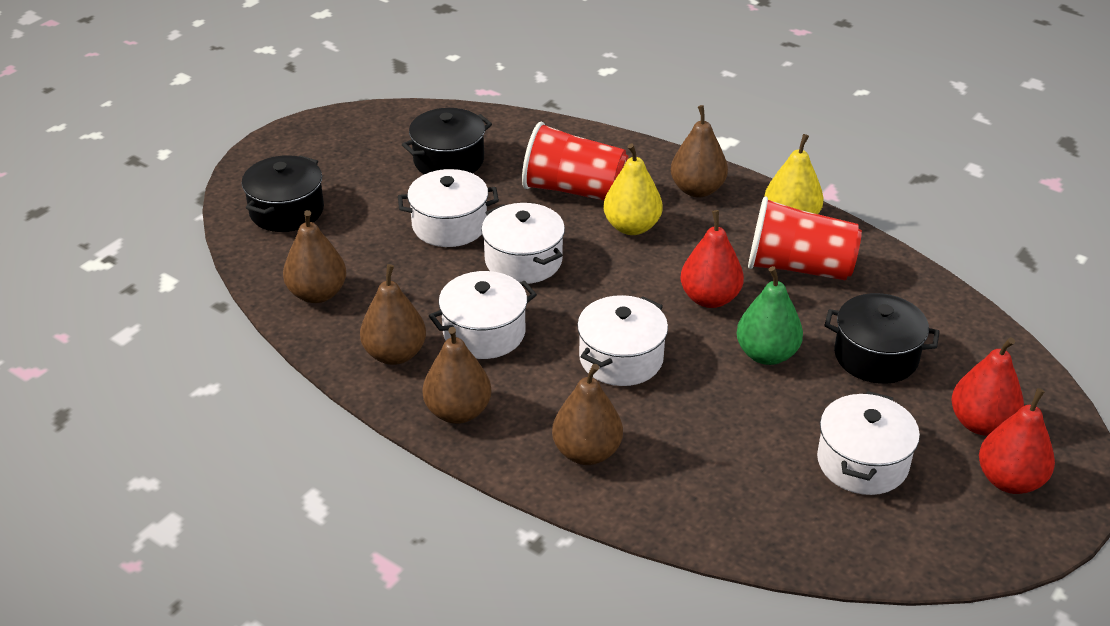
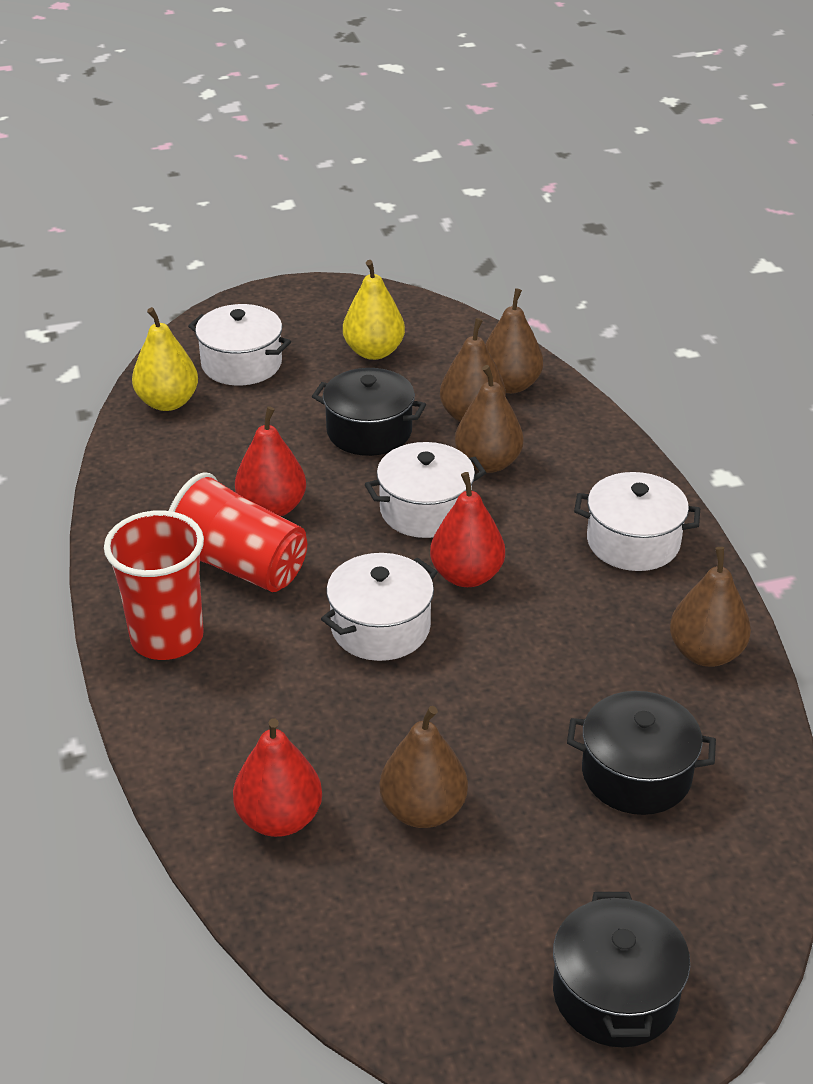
green pear: [736,266,803,365] = 1 -> none = 0
white pot: [398,169,499,247] [429,271,537,359] [481,203,565,284] [577,295,668,386] [817,391,920,495] = 5 -> [188,304,291,385] [321,553,438,661] [365,442,486,538] [574,472,700,571] = 4

